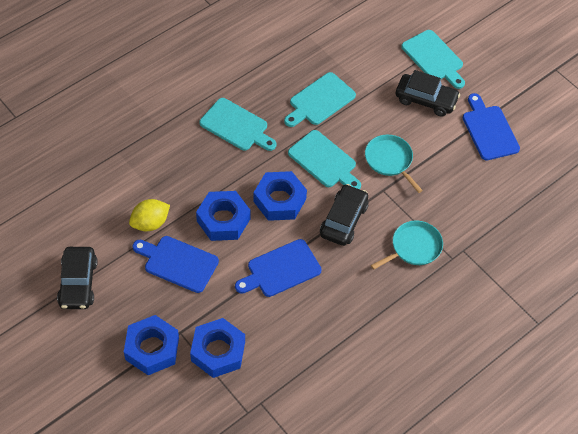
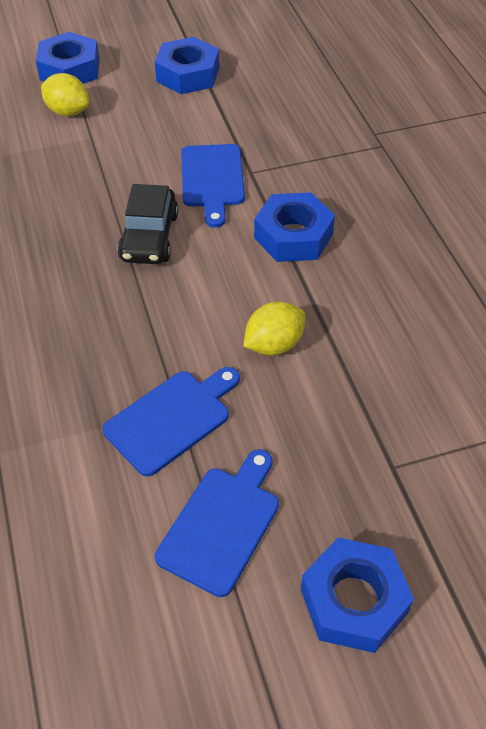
black car: [57,247,98,309] [320,184,368,246] [396,70,460,117] = 3 -> [117,184,178,264] = 1
turquoise cutting board: [199,98,276,151] [284,72,356,127] [288,130,361,189] [401,30,465,89] = 4 -> none = 0
turquoise pan: [365,135,423,193] [371,221,443,270] = 2 -> none = 0
yellow lemon: [129,199,170,231] = 1 -> [41,73,89,116] [243,302,305,355] = 2

